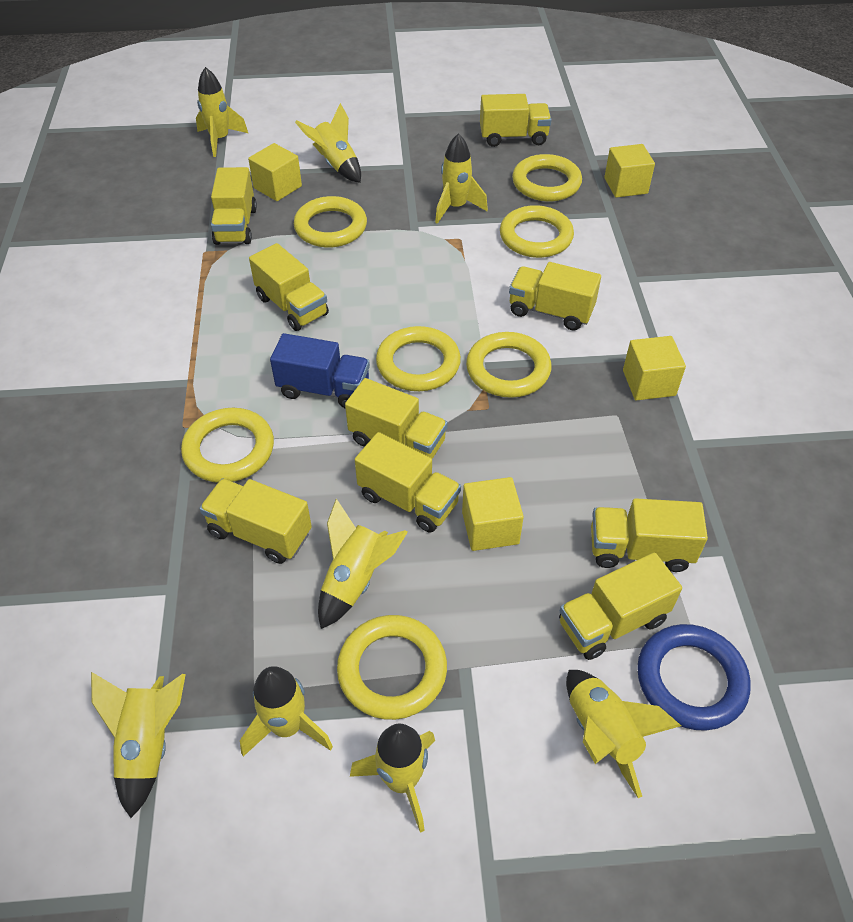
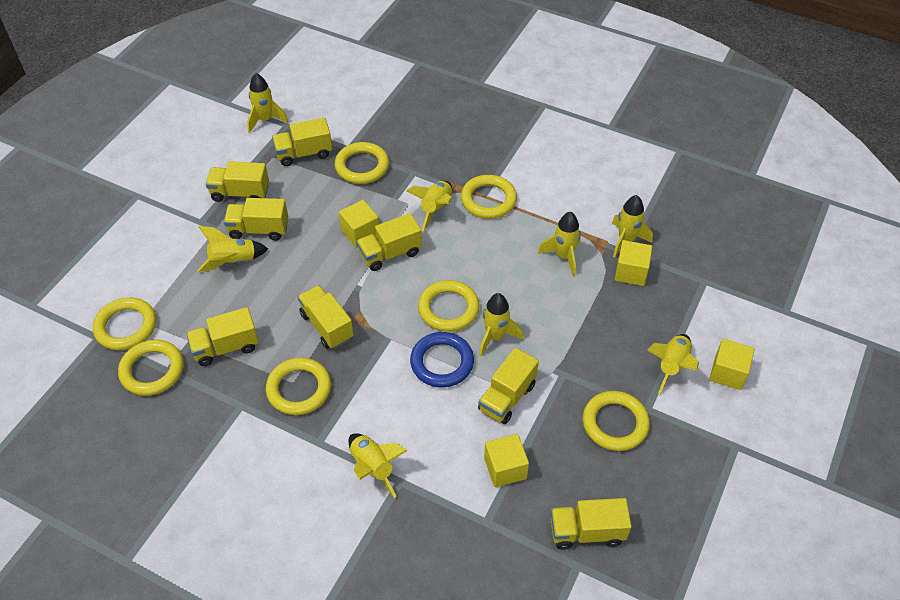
blue truck: [270,333,370,409] = 1 -> none = 0
yellow truck: [199,479,312,564] [211,167,257,245] [249,243,329,331] [345,378,448,459] [355,432,461,533] [480,94,551,147] [509,262,601,331] [559,553,682,660] [591,498,708,572] = 9 -> [186,307,259,366] [206,161,269,202] [224,198,288,241] [272,117,332,166] [298,285,354,349] [357,213,422,271] [478,348,539,424] [550,498,632,550] = 8

